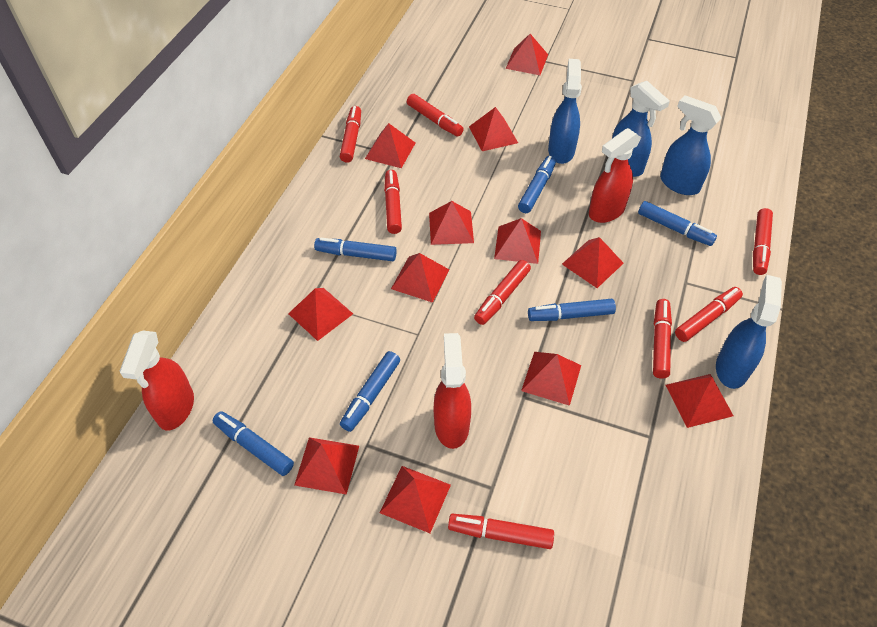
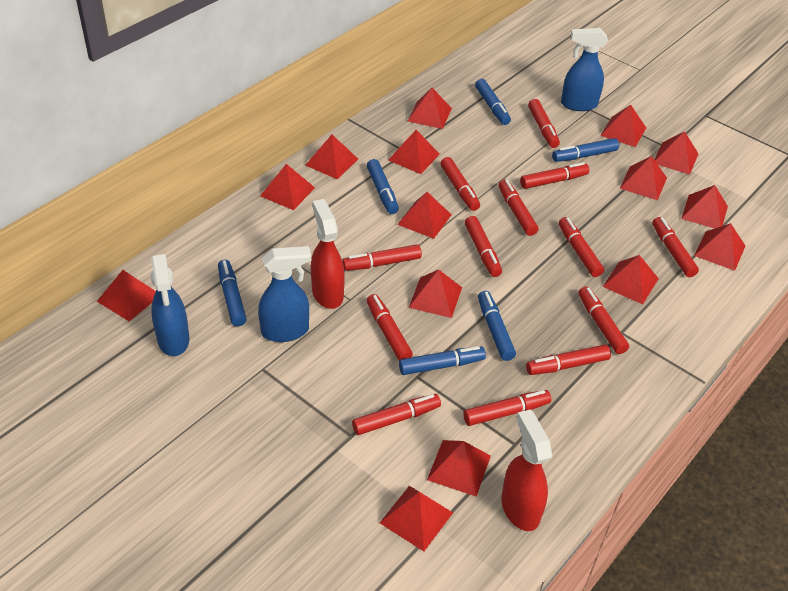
blue spray bottle: [548,59,582,164] [612,81,670,177] [660,95,721,195] [716,275,782,389] = 4 -> [151,254,190,356] [258,246,311,342] [561,28,608,111] = 3
red marker: [340,106,361,163] [384,170,402,234] [407,94,464,137] [448,514,554,549] [474,260,531,325] [653,299,672,379] [675,287,743,342] [753,208,773,275] = 8 -> [342,244,422,271] [352,394,441,435] [367,294,413,360] [440,157,480,211] [463,390,551,426] [465,216,502,277] [499,179,539,236] [520,162,589,189] [526,344,611,375] [528,99,560,148] [559,217,604,277] [578,286,629,354] [652,217,699,277] = 13
red pyramid: [288,288,353,341] [294,437,359,495] [365,123,415,168] [380,466,451,533] [391,253,449,303] [429,201,474,245] [469,107,518,151] [494,218,541,264] [506,34,548,75] [521,352,581,406] [562,237,624,288] [666,374,733,428] = 12 -> [97,270,156,321] [260,164,315,210] [305,135,358,179] [380,486,453,551] [388,130,440,174] [397,192,452,239] [408,88,452,129] [409,269,462,318] [427,440,491,496] [600,105,646,147] [603,255,659,304] [620,156,667,200] [654,131,699,175] [681,185,728,228] [694,223,745,271] = 15
red spray bottle: [119,331,194,430] [434,333,471,449] [589,128,641,223] = 3 -> [311,199,345,309] [501,409,552,531] = 2

